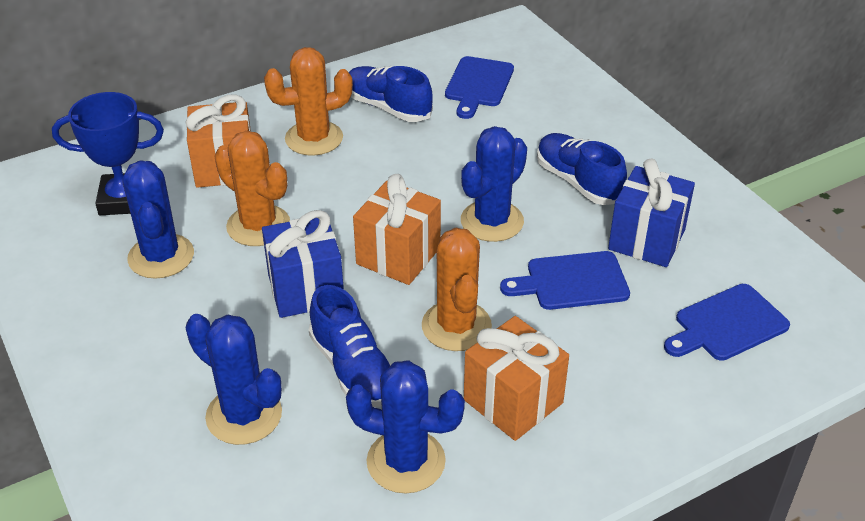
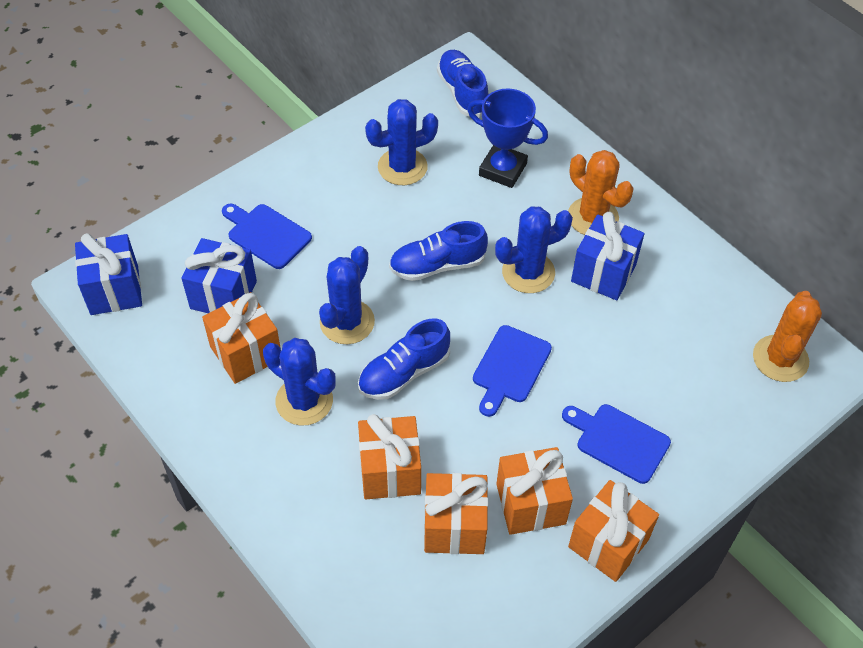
blue gift: [262,210,344,318] [608,158,695,267] = 2 -> [75,233,142,315] [182,238,257,313] [571,212,644,300] = 3
orange cactus: [214,131,290,246] [264,47,353,156] [422,228,492,351] = 3 -> [568,150,634,235] [753,291,822,382] = 2
orange gift: [186,94,251,188] [353,174,441,285] [464,316,569,441] = 3 -> [202,292,280,384] [358,414,421,499] [424,473,488,554] [496,447,573,535] [568,480,659,582] = 5

